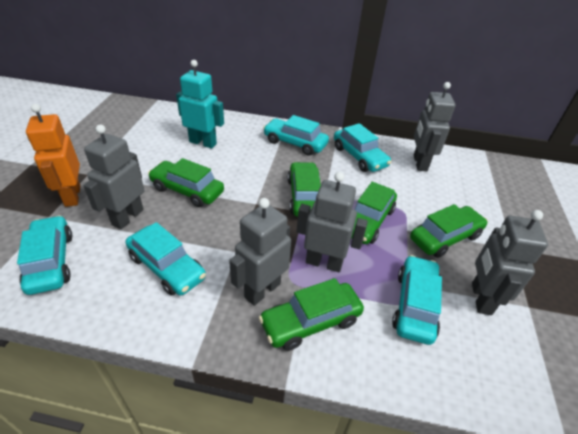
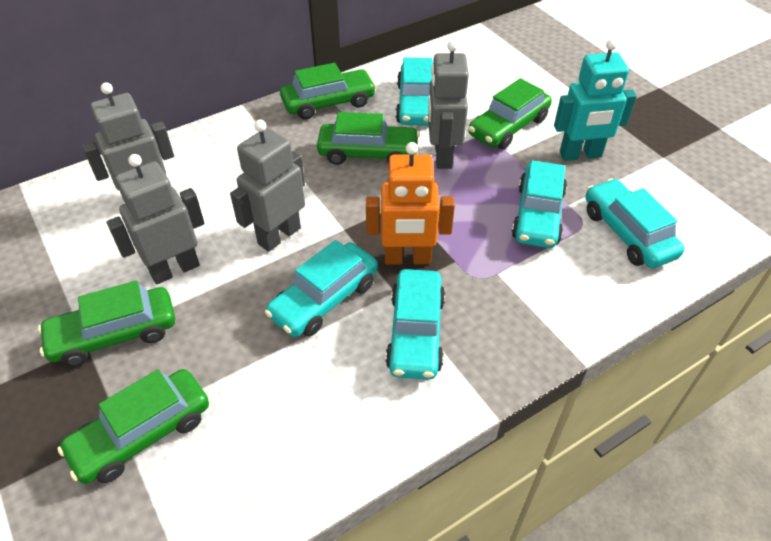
grey robot: [83,125,144,229] [229,198,291,306] [297,172,368,272] [414,82,456,171] [472,210,548,315] = 5 -> [82,82,174,191] [107,154,204,284] [230,119,305,252] [428,40,469,169] = 4

